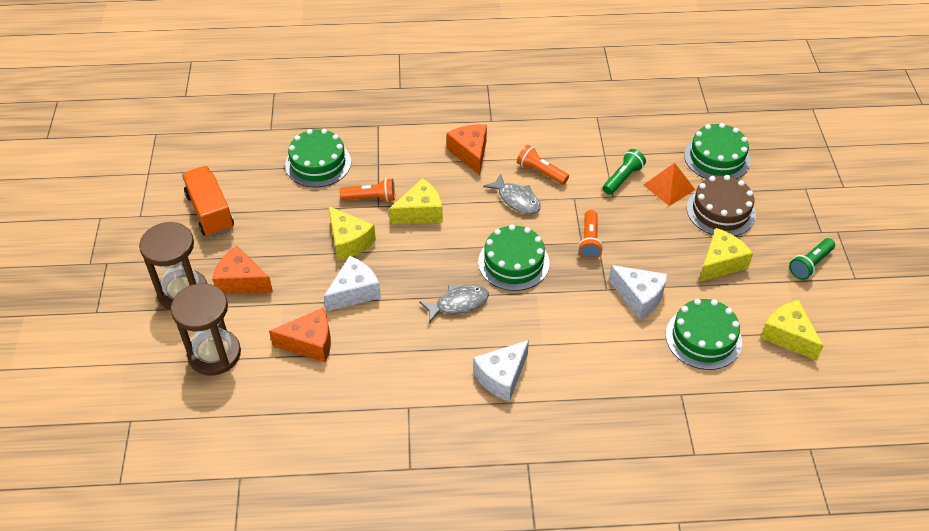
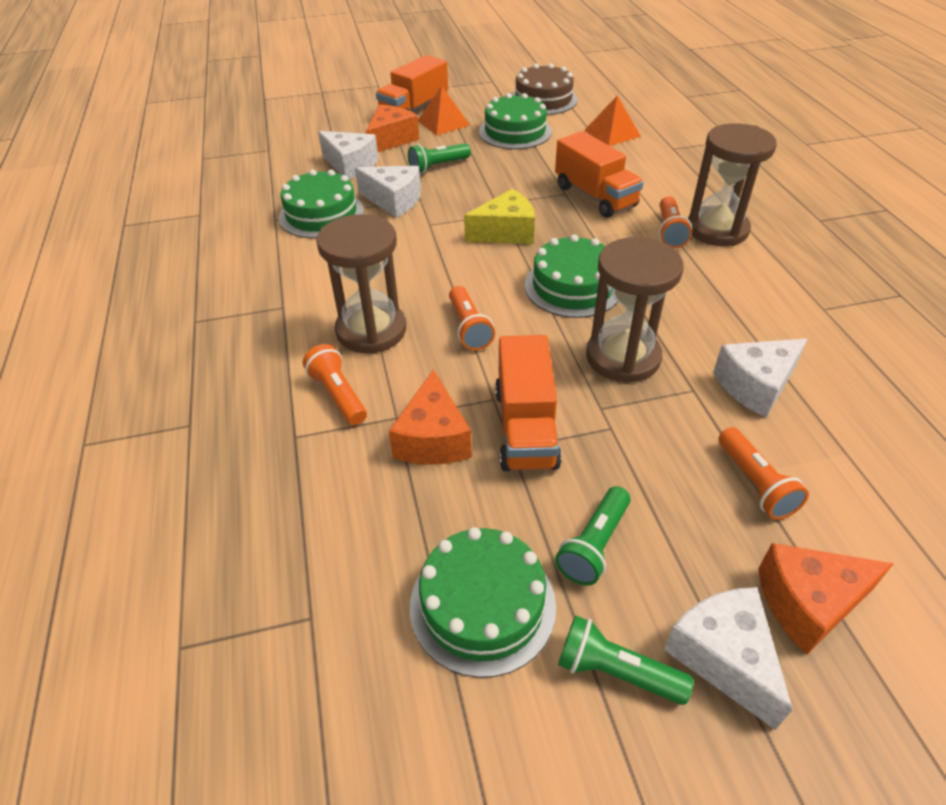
brown hourglass: [139,222,207,311] [171,283,241,376] = 2 -> [316,214,406,353] [586,237,684,383] [688,123,777,246] = 3
green flashlight: [603,149,646,195] [789,238,835,280] = 2 -> [408,143,471,174] [555,486,631,586] [558,615,694,705] = 3
grey fish: [419,285,489,323] [483,174,541,214] = 2 -> none = 0
orange flashlight: [339,178,395,202] [517,145,569,185] [578,210,603,260] = 3 -> [303,344,367,425] [449,286,495,351] [659,196,692,248] [718,427,809,520] = 4
orange pyramid: [644,163,695,206] = 1 -> [418,86,470,135] [584,96,641,146] = 2
orange truck: [182,166,234,237] = 1 -> [376,55,448,112] [495,335,562,471] [555,131,644,218] = 3
white cheese: [323,256,381,312] [473,340,529,402] [609,265,668,319] = 3 -> [318,131,379,179] [355,166,421,218] [664,587,793,730] [713,339,808,418] = 4
yellow cheese: [328,206,376,261] [389,178,443,224] [699,228,753,282] [760,300,823,361] = 4 -> [464,189,535,244] = 1

